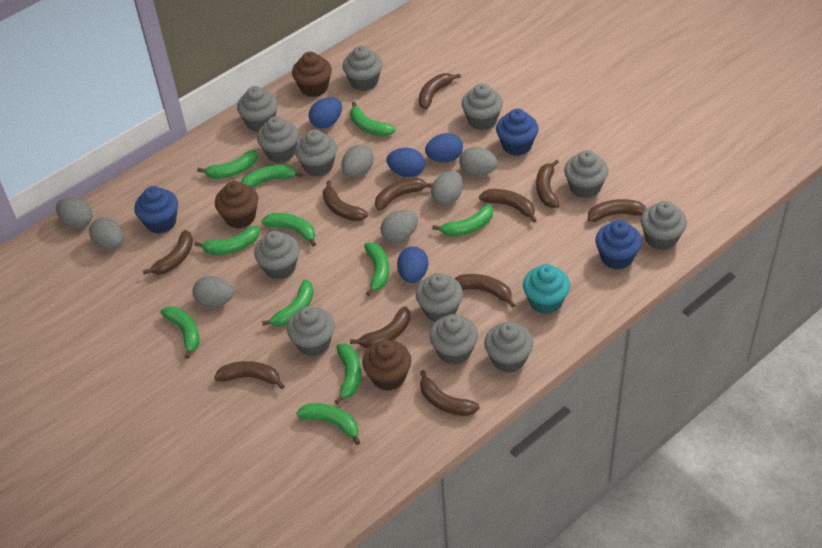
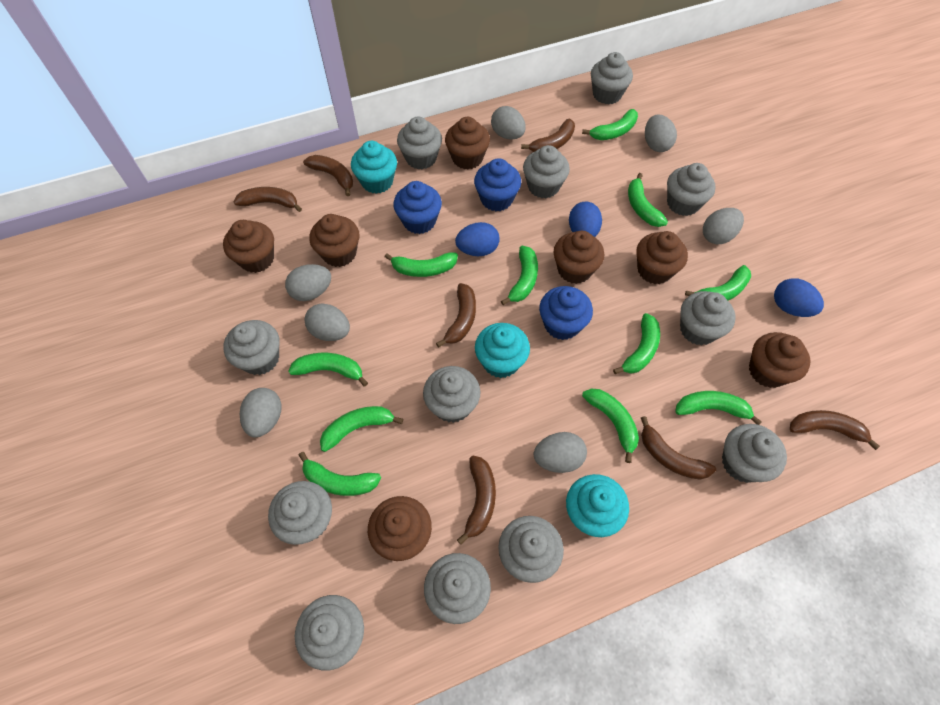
blue egg: [309,97,342,129] [386,148,425,177] [397,246,428,283] [425,133,463,162] = 4 -> [455,222,500,256] [569,202,602,237] [774,278,824,317] = 3
brown banana: [143,230,193,275] [214,361,285,389] [323,181,368,221] [350,306,410,348] [375,178,433,210] [419,73,461,109] [420,370,480,416] [454,274,515,307] [479,189,537,223] [536,159,559,208] [588,199,646,222] = 11 -> [234,187,302,212] [303,155,353,196] [436,283,476,347] [457,456,496,545] [521,119,575,152] [641,416,716,480] [790,410,880,450] = 7
brown cupcake: [215,181,258,229] [292,52,332,97] [362,340,411,391] = 3 -> [223,220,274,273] [309,214,359,267] [368,496,432,561] [445,117,490,169] [554,231,604,284] [636,231,688,284] [749,332,810,388] = 7
turquoise cupcake: [523,264,570,314] = 1 -> [351,141,397,194] [475,323,530,378] [566,474,629,537] = 3

